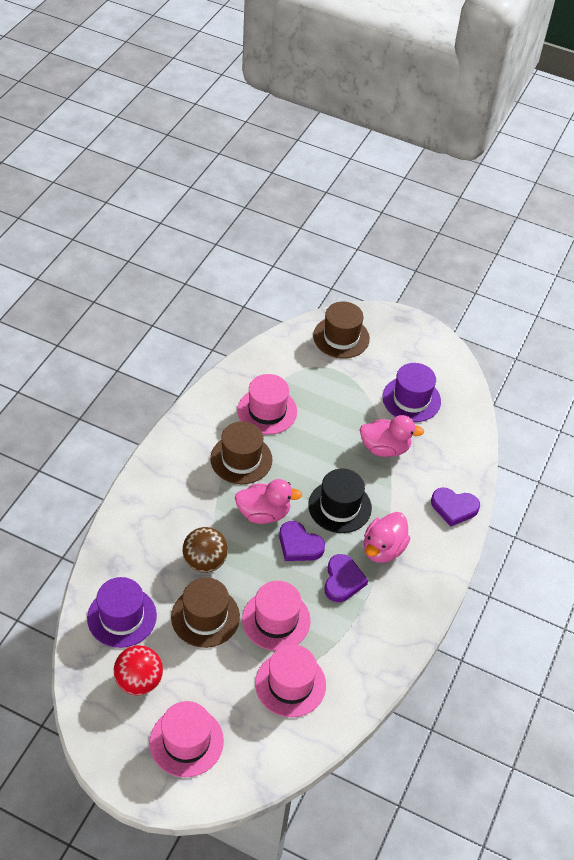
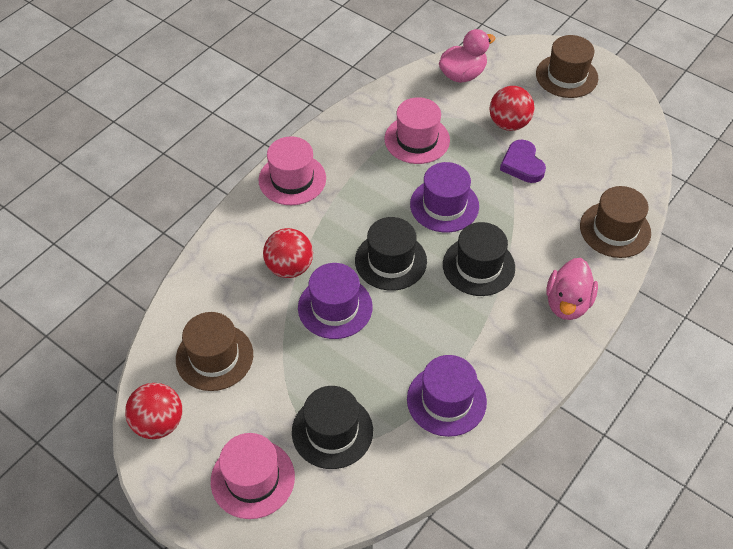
black hat: [308,469,372,533] = 1 -> [292,386,373,469] [355,217,427,291] [443,222,515,296] = 3
brown ball: [182,527,228,573] = 1 -> none = 0
pink duck: [235,479,302,524] [360,415,424,457] [364,512,411,563] = 3 -> [439,29,495,83] [546,258,598,320] = 2
pink hat: [150,701,224,777] [237,374,297,435] [242,581,311,651] [255,644,326,717] = 4 -> [211,433,295,519] [259,136,326,205] [385,97,450,164] = 3
purple hat: [87,577,157,648] [382,363,441,422] = 2 -> [298,263,373,339] [407,355,487,437] [410,162,479,233] = 3
purple heart: [279,521,325,561] [324,554,368,602] [431,488,480,527] = 3 -> [500,140,546,183] = 1
red ball: [114,645,163,695] = 1 -> [125,383,182,439] [263,228,313,278] [490,86,534,131] = 3

